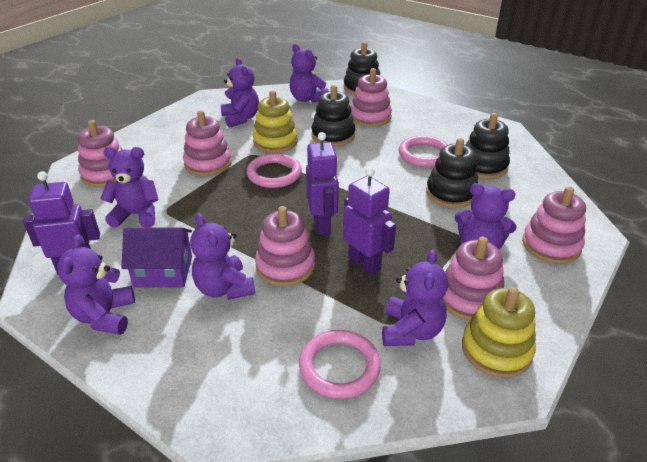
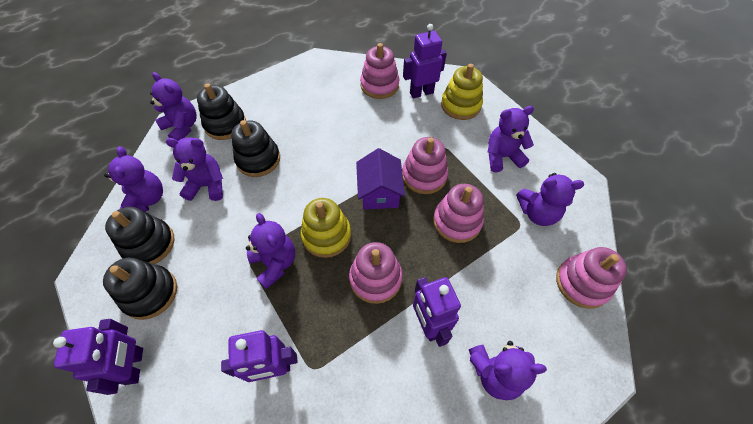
pink ring: [246,153,302,188] [299,330,381,399] [399,136,448,167] = 3 -> none = 0
pink stacking toy: [78,120,123,187] [183,110,232,176] [255,206,315,286] [351,68,392,127] [443,237,504,321] [522,186,586,264] = 6 -> [349,242,402,304] [360,43,399,99] [402,137,448,194] [433,184,484,243] [556,247,627,309] = 5
purple robot: [23,171,100,274] [306,132,339,235] [343,167,396,275] = 3 -> [53,319,143,395] [221,330,298,382] [403,24,447,99] [413,277,461,347] = 4

